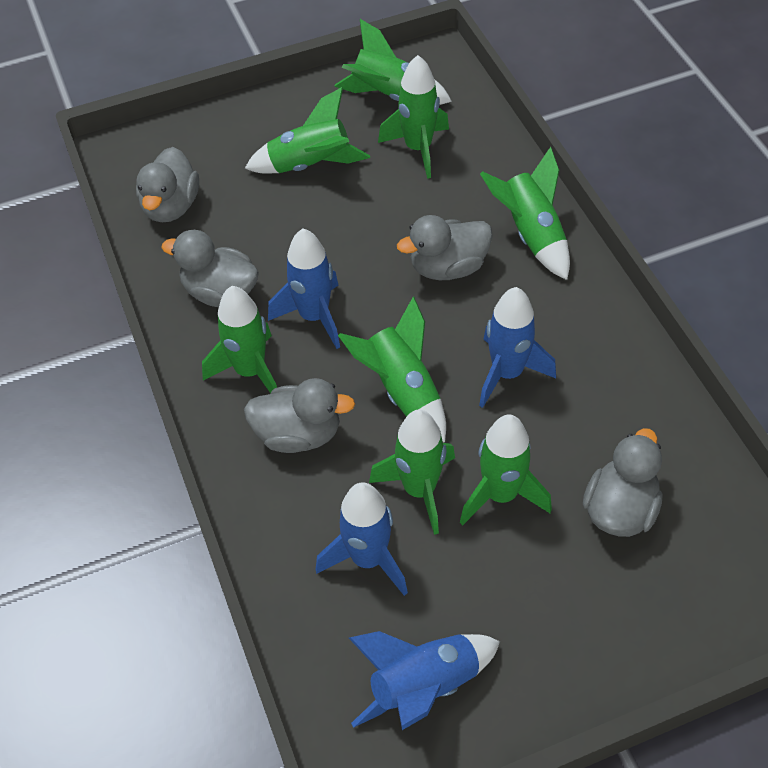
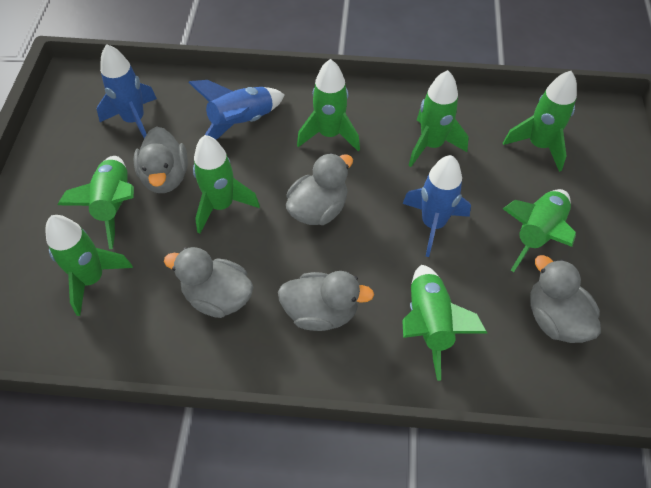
blue rocket: [268,228,340,349] [315,482,408,596] [349,631,500,730] [479,287,556,408] = 4 -> [97,44,157,138] [188,80,284,140] [402,155,471,257] = 3

